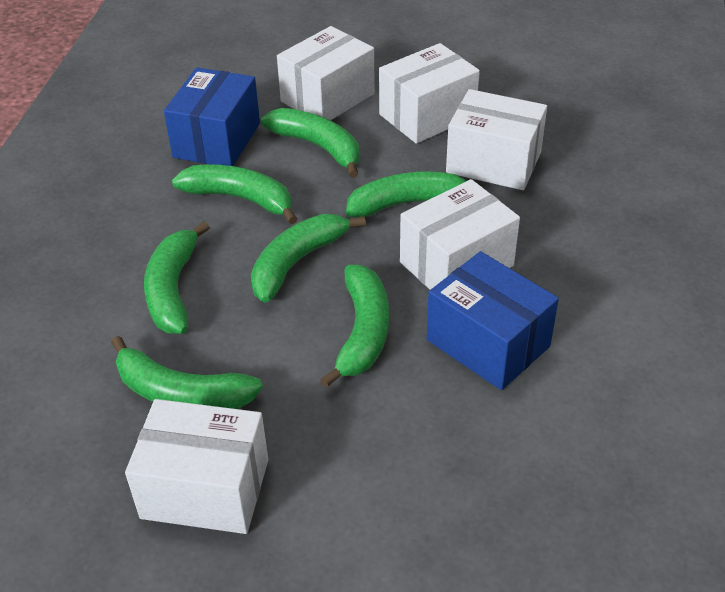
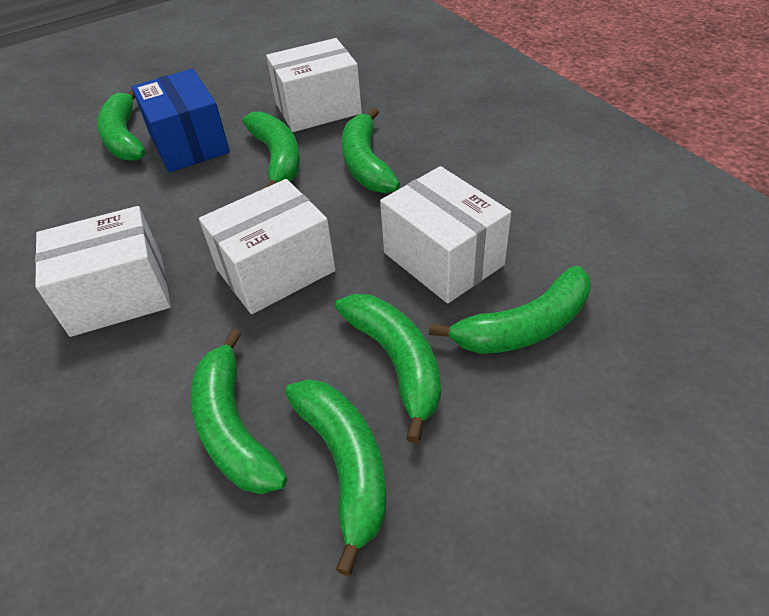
blue box: [164,68,260,166] [427,251,559,390] = 2 -> [132,69,230,172] = 1
white box: [125,399,268,534] [277,26,375,120] [379,43,480,144] [400,179,520,290] [446,89,547,190] = 5 -> [35,206,171,337] [199,179,336,314] [266,38,362,132] [380,166,511,303] = 4

